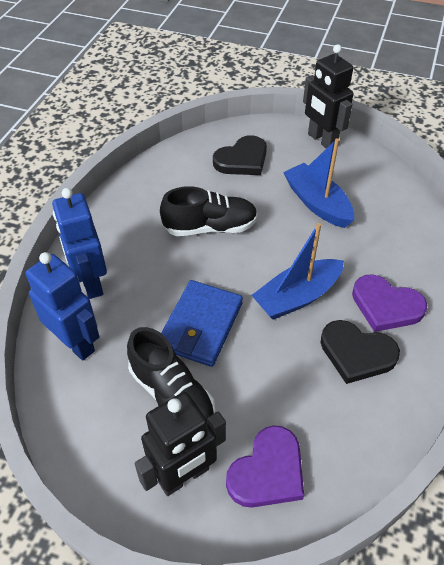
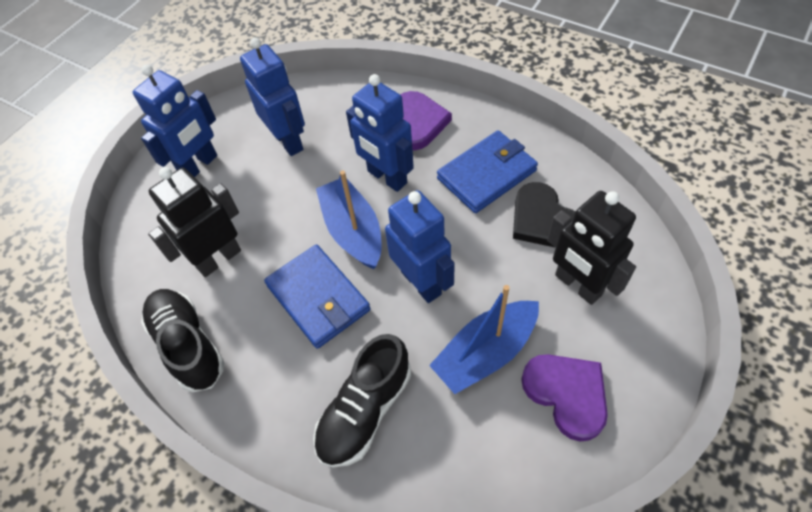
black heart: [213,135,267,175] [320,320,400,384] = 2 -> [513,182,575,247] = 1
blue robot: [25,252,100,361] [52,188,107,299] = 2 -> [133,65,217,177] [240,37,305,156] [346,74,414,192] [385,190,455,303] = 4
blue wallet: [161,280,243,367] = 1 -> [264,244,371,349] [437,130,538,213] = 2

